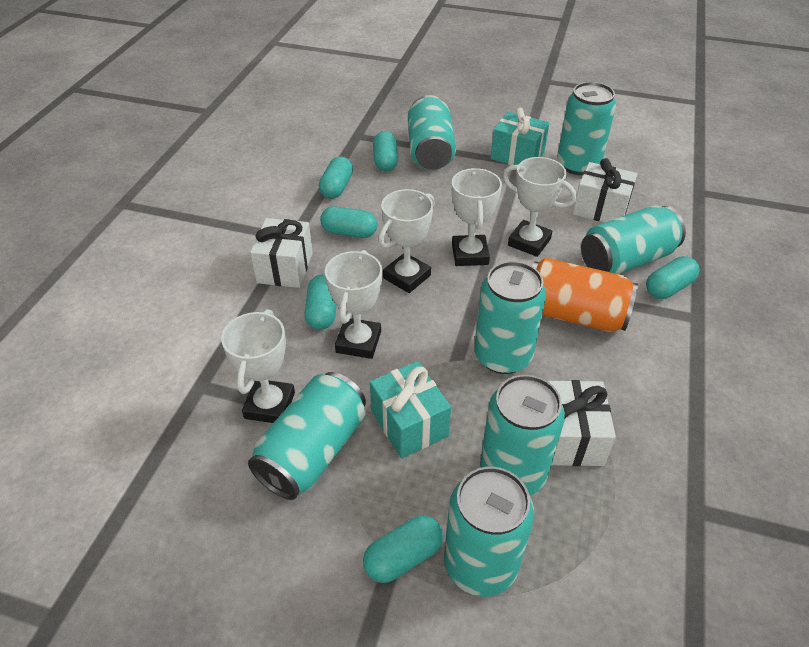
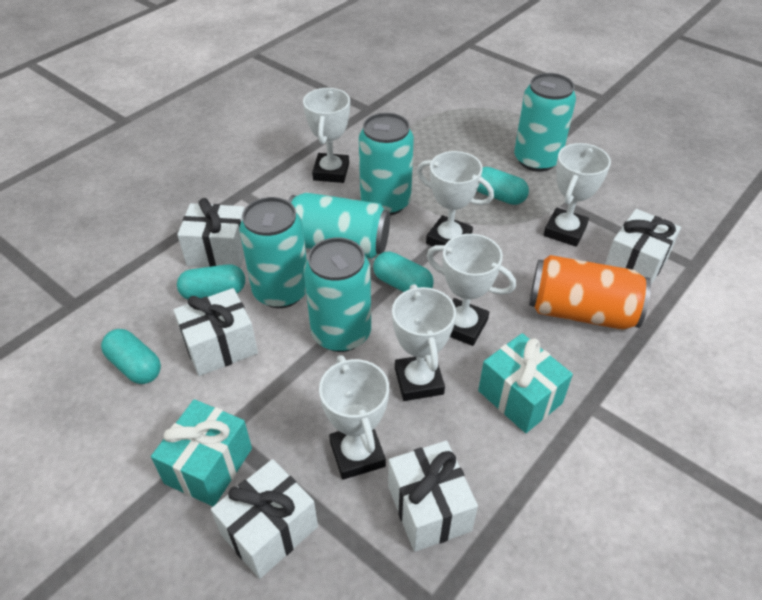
turquoise can: [248,372,366,500] [408,95,456,170] [444,467,534,597] [474,261,546,374] [480,375,565,495] [557,82,616,175] [581,205,686,274] = 7 -> [239,197,307,308] [288,193,390,259] [304,238,371,352] [359,113,414,216] [514,73,576,172] = 5
turquoise capsule: [305,275,336,330] [319,157,353,199] [320,206,377,238] [363,516,443,583] [373,131,398,171] [646,256,700,299] = 6 -> [101,329,161,384] [177,264,245,299] [373,251,434,292] [477,167,529,205] = 4
white gift: [250,218,313,288] [548,380,616,466] [573,158,637,223] = 3 -> [173,288,258,376] [177,198,245,269] [211,459,318,579] [388,441,478,552] [605,209,681,284] = 5
white trophy: [221,309,295,423] [325,250,382,359] [378,189,434,293] [452,168,502,266] [503,157,577,257] = 5 -> [303,88,350,183] [319,355,389,480] [392,284,456,401] [417,151,494,246] [427,234,516,346] [544,143,611,247] = 6

